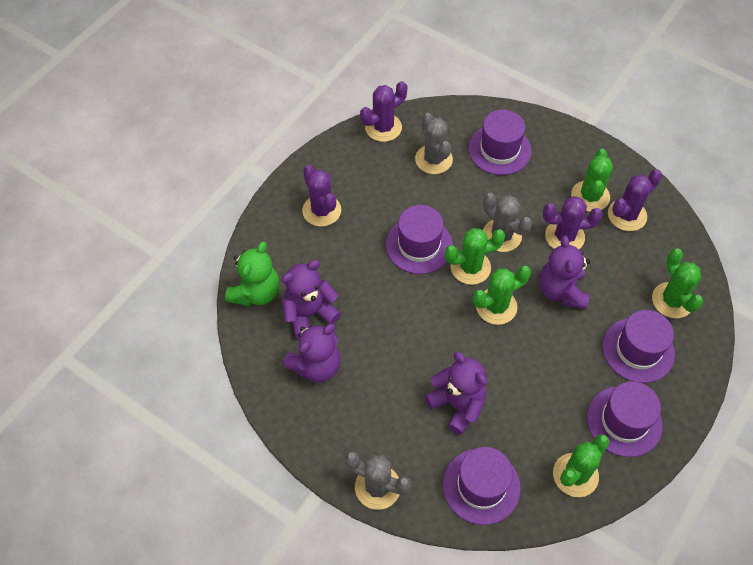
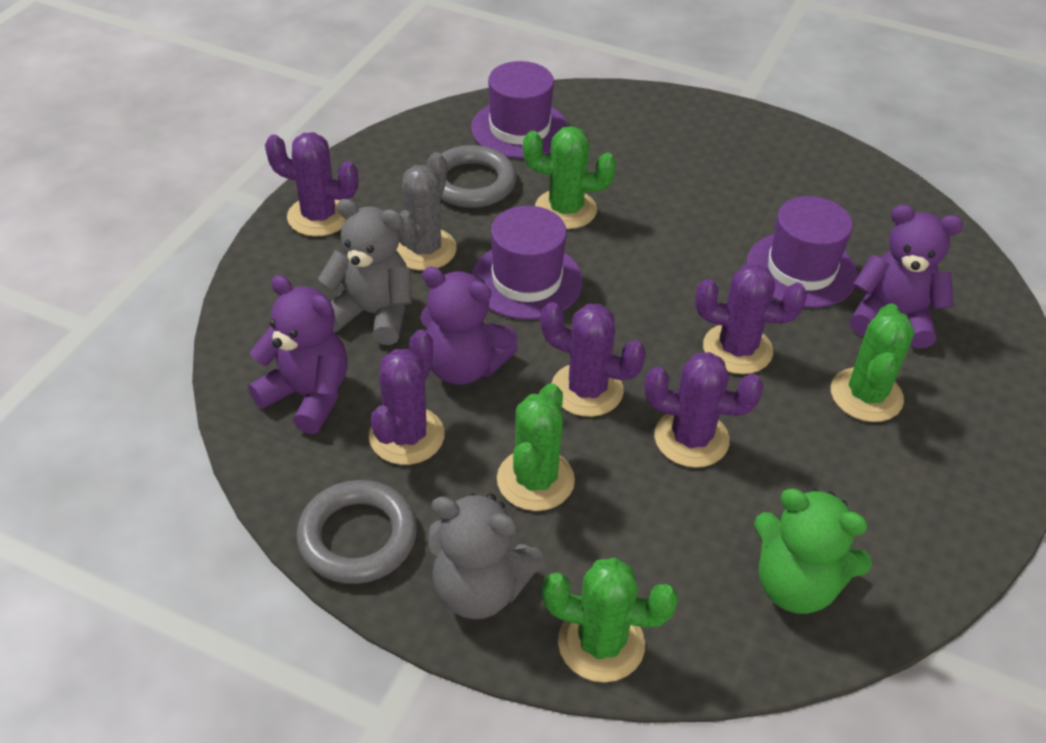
green cactus: [444,228,505,285] [473,266,531,325] [553,434,610,497] [571,149,613,212] [652,248,703,318] = 5 -> [497,383,575,511] [523,126,616,229] [542,558,678,682] [831,303,914,422] = 4
grey cactus: [345,451,411,510] [415,113,453,174] [483,193,532,252] = 3 -> [397,152,457,271] = 1
grey ring: none = 0 -> [296,480,417,584] [440,145,517,208] = 2
grey teddy bear: none = 0 -> [318,199,412,345] [428,493,544,619] = 2
purple cactus: [302,165,341,227] [360,81,407,142] [543,196,603,249] [608,169,662,231] = 4 -> [265,132,359,237] [369,330,445,465] [540,302,646,417] [644,352,763,468] [695,264,807,374] = 5
purple hat: [386,205,453,274] [443,447,521,525] [468,110,532,175] [587,381,663,457] [602,310,675,383] = 5 -> [471,61,568,159] [471,206,583,320] [746,196,857,308] = 3
purple teddy bear: [281,260,341,339] [282,324,341,382] [424,352,487,435] [539,235,590,309] = 4 -> [248,275,348,434] [420,267,518,385] [850,205,963,349] = 3

